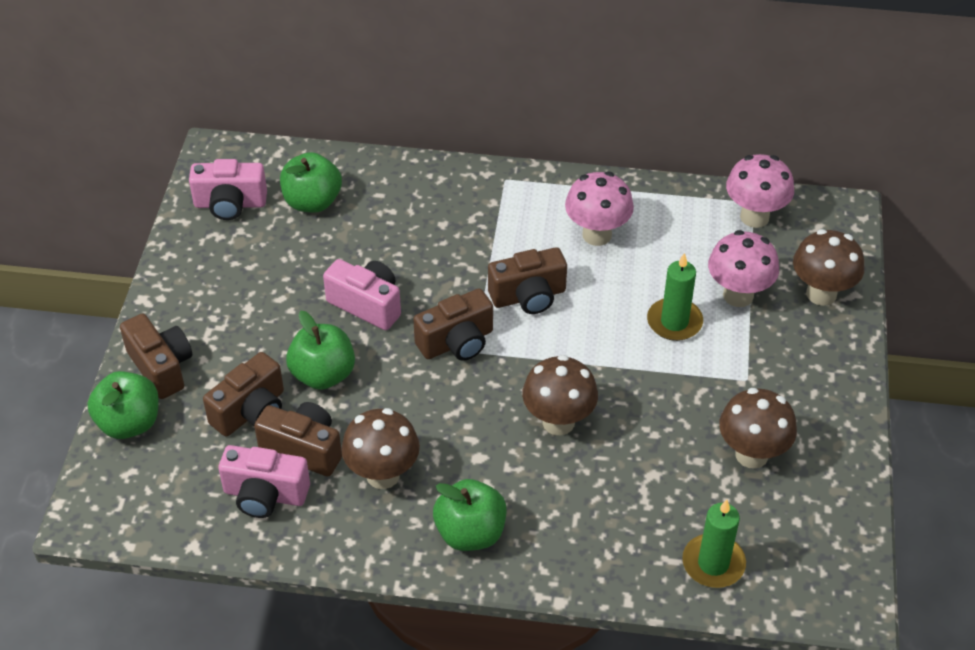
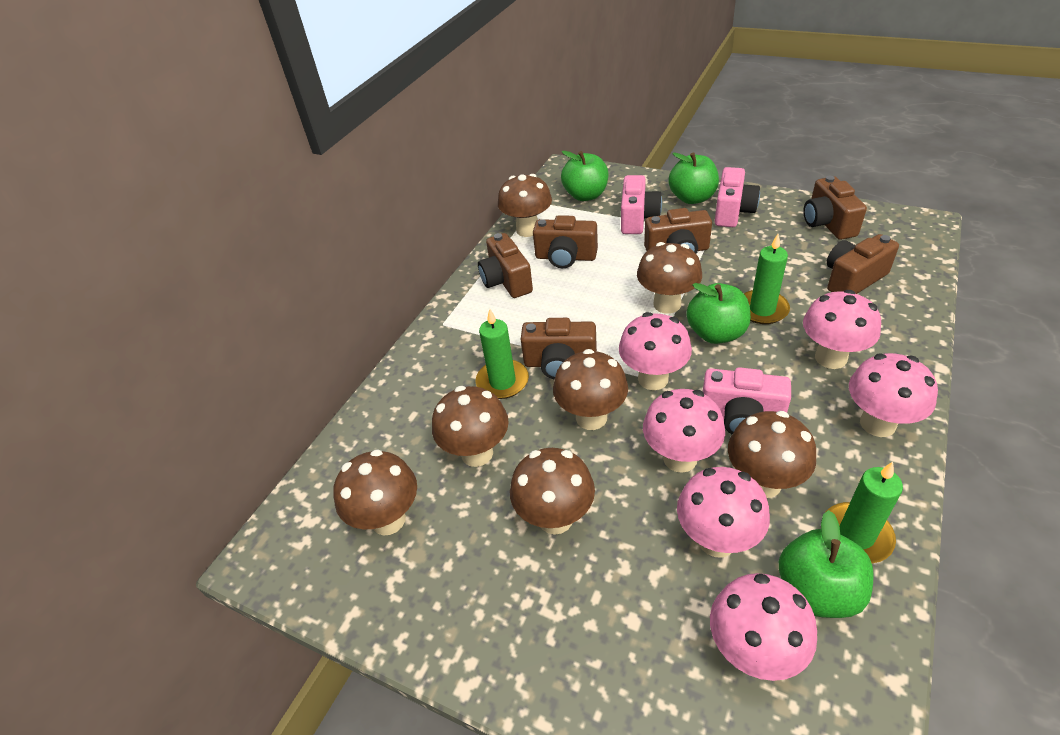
brown camera: [120,314,192,399] [203,352,284,437] [254,402,342,476] [413,289,493,361] [488,247,567,314] = 5 -> [478,233,533,298] [521,318,597,379] [533,215,598,268] [644,208,712,254] [803,176,867,240] [826,234,899,294] = 6
brown mushroom: [341,408,420,489] [522,355,598,435] [719,388,797,469] [793,229,864,306] = 4 -> [333,449,417,536] [432,386,509,467] [498,174,552,237] [510,448,595,535] [553,349,628,430] [637,242,702,314] [728,411,816,498] = 7
green candle: [647,253,703,341] [682,499,746,588] = 2 -> [476,309,529,399] [744,234,790,324] [826,462,903,563] = 3
pink mushroom: [565,171,634,246] [708,230,779,307] [726,154,794,228] = 3 -> [619,312,692,390] [643,389,725,473] [677,467,770,558] [710,573,817,681] [803,290,881,369] [849,353,938,437] = 6

